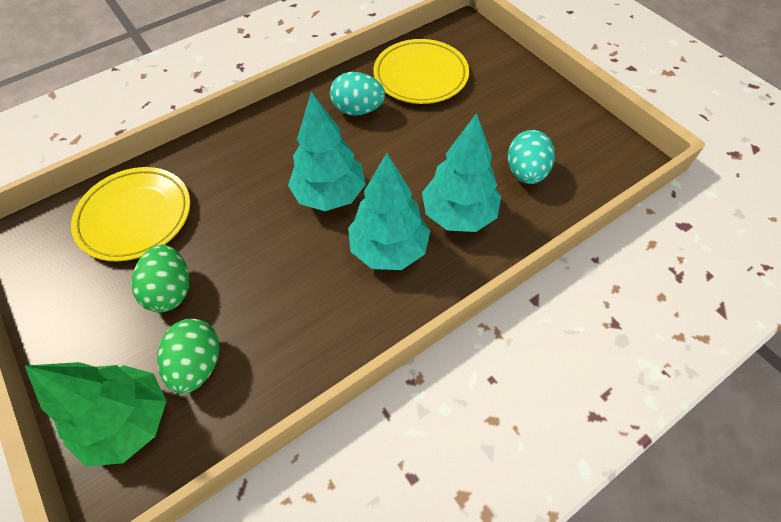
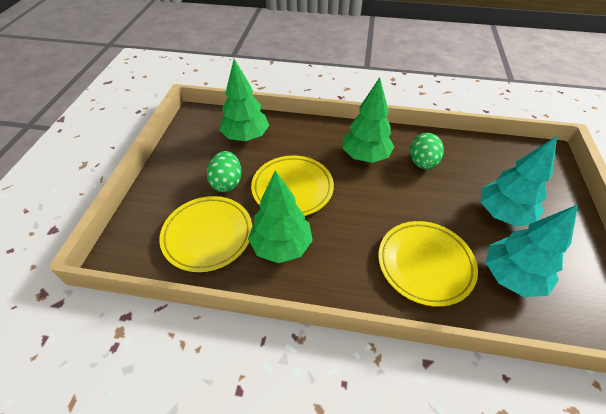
green tree: [25,362,166,467] = 1 -> [219,59,269,141] [248,170,313,263] [342,77,394,163] = 3
turquoise egg: [330,72,385,115] [508,130,555,184] = 2 -> none = 0
turquoise tree: [288,92,366,211] [348,153,430,270] [422,113,501,232] = 3 -> [480,136,557,227] [485,205,578,297] = 2
yellow plate: [71,167,190,261] [373,39,469,104] = 2 -> [159,196,252,272] [251,155,334,216] [378,221,478,307] = 3

